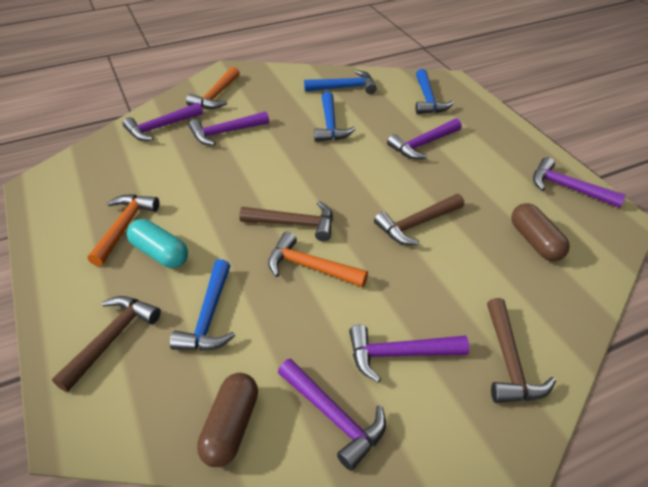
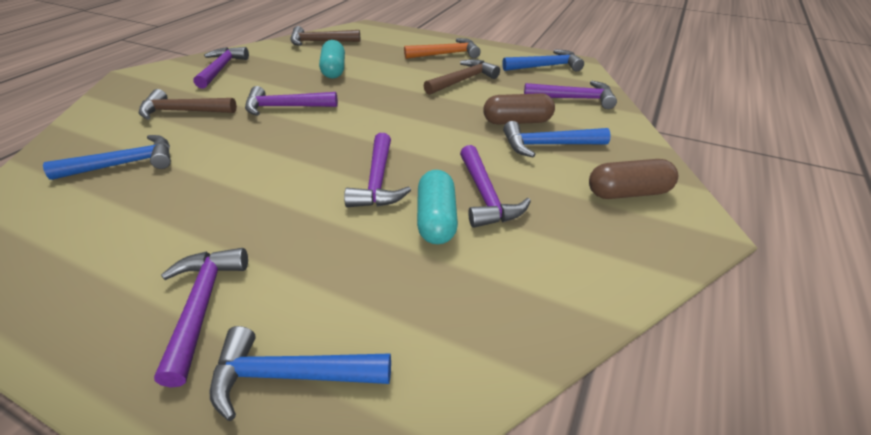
brown hammer: [52,296,161,392] [239,201,333,242] [374,194,464,245] [487,298,556,403] = 4 -> [139,89,237,120] [290,26,360,46] [423,59,500,95] = 3
orange hammer: [88,194,159,266] [186,67,240,109] [268,232,368,287] = 3 -> [404,38,481,59] = 1
turquoise capsule: [127,219,188,268] = 1 -> [319,40,345,79] [417,170,458,244] = 2

